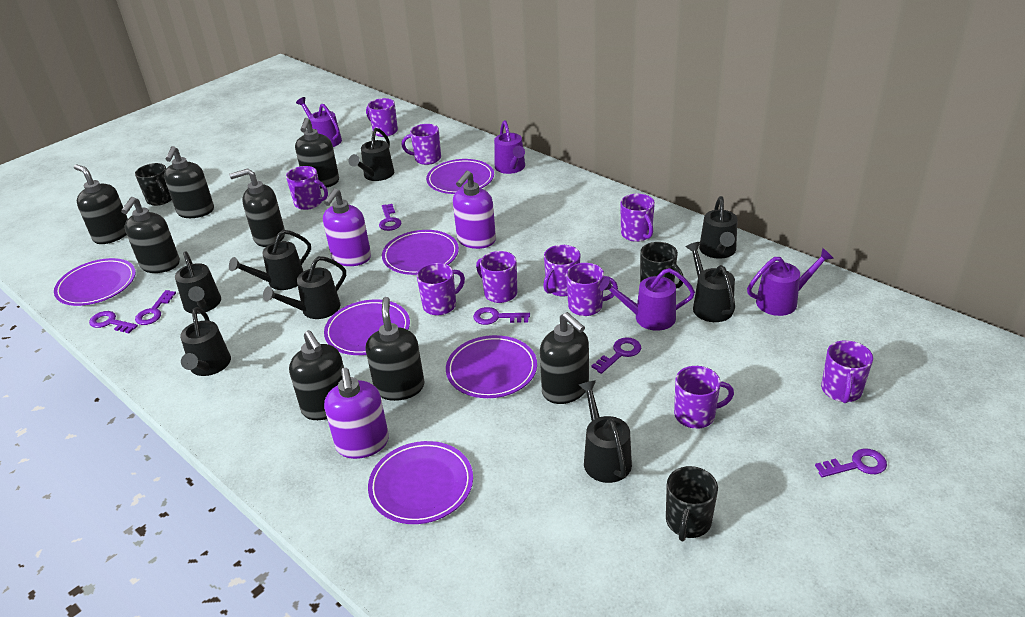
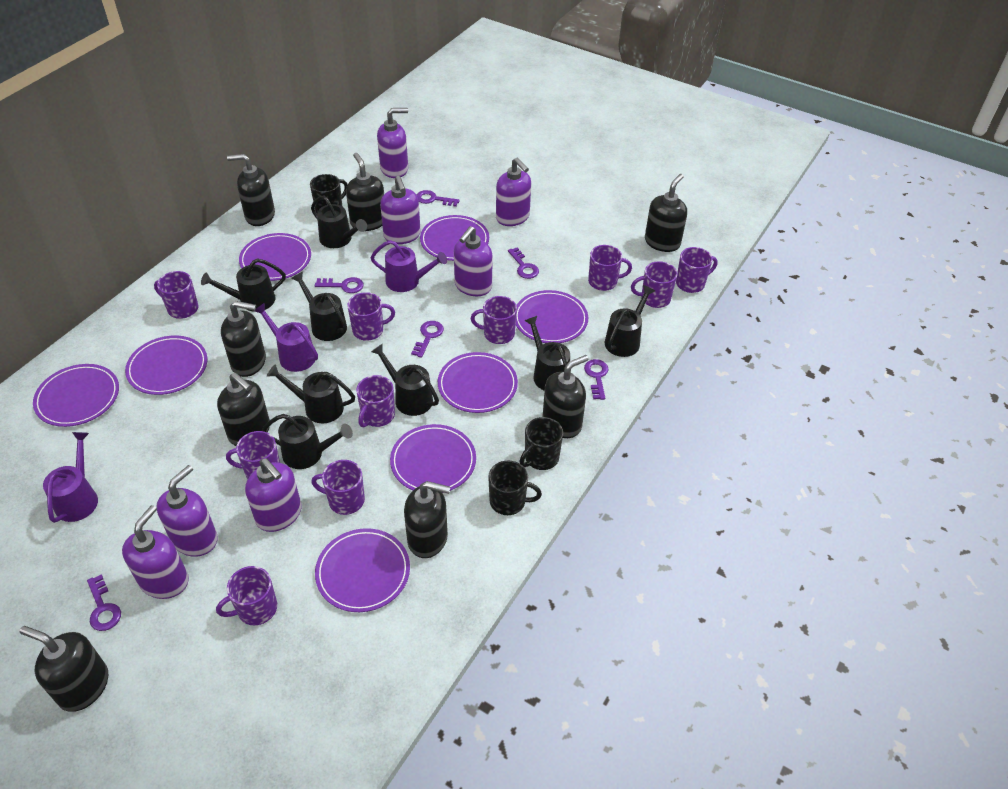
purple plate: [54,258,136,306] [324,300,410,355] [368,441,473,524] [382,230,459,275] [426,159,494,194] [446,335,537,398] = 6 -> [33,364,119,427] [125,336,207,395] [239,233,311,281] [315,528,410,612] [390,424,476,493] [420,215,489,261] [438,352,518,413] [516,290,588,343] = 8
purple soap dispenser: [323,188,371,266] [324,368,389,459] [453,171,496,249] = 3 -> [122,505,189,599] [156,465,218,557] [245,458,302,532] [377,108,408,178] [380,176,421,244] [454,226,493,296] [496,158,531,226] = 7
purple watering can: [296,97,342,147] [494,120,525,174] [600,268,695,331] [747,248,834,316] = 4 -> [43,432,98,523] [255,303,318,372] [370,240,447,292] = 3

